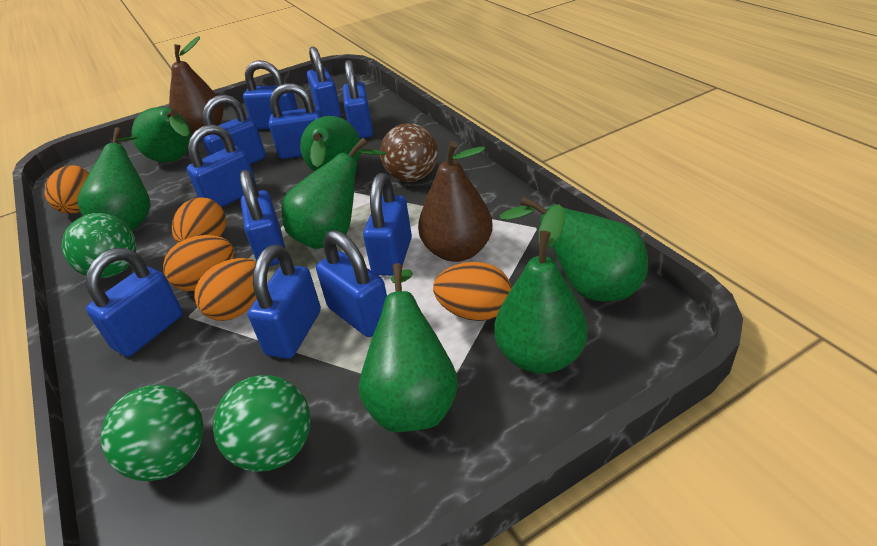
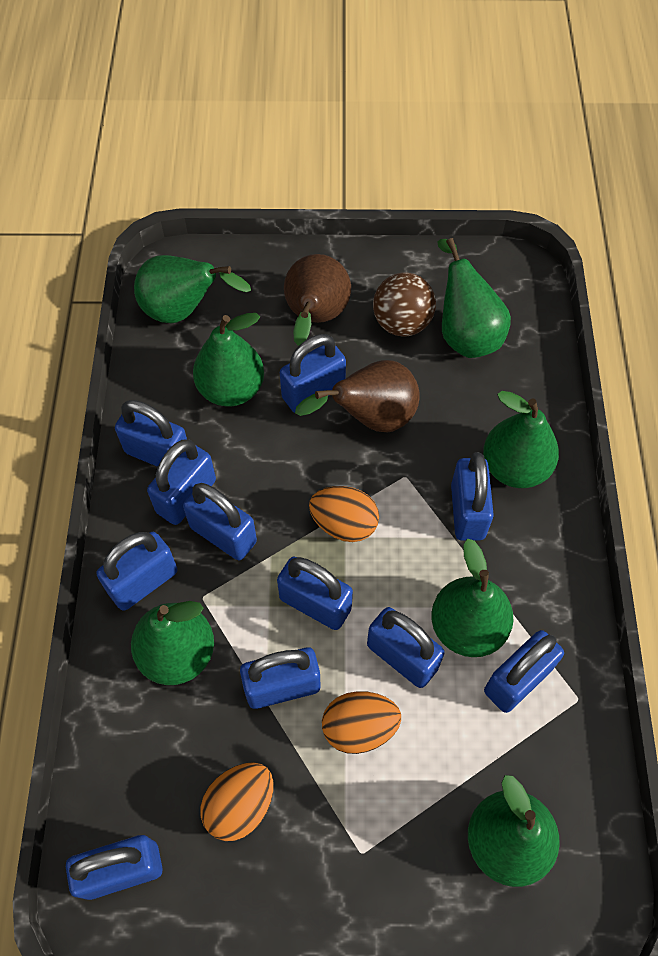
green ball: [62,213,136,278] [101,385,203,481] [213,375,311,472] = 3 -> none = 0
orange egg: [44,165,89,214] [163,235,234,291] [172,197,226,243] [194,258,257,321] [433,262,511,321] = 5 -> [201,762,273,841] [309,486,379,542] [322,691,401,754] = 3

